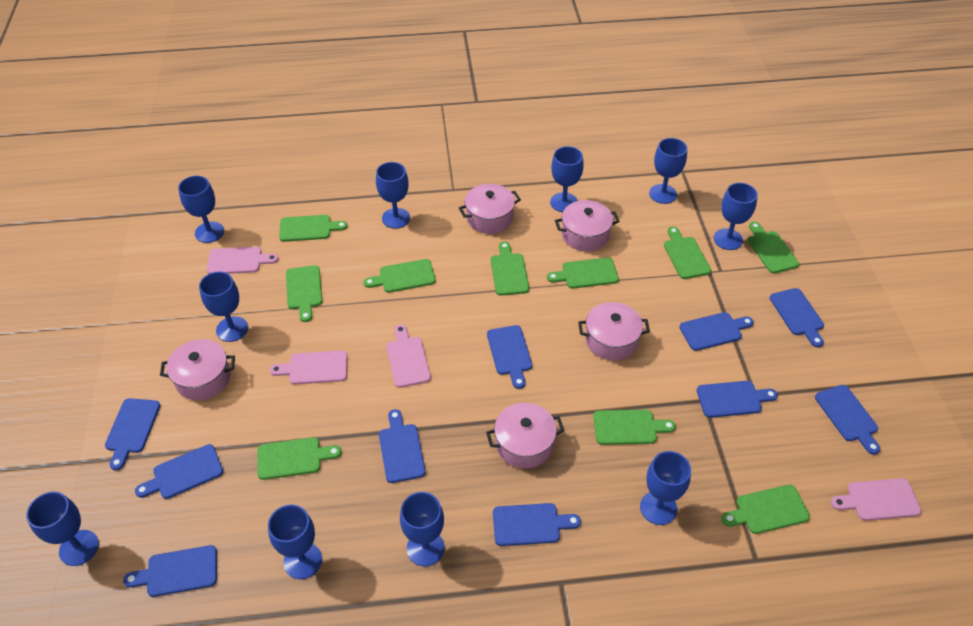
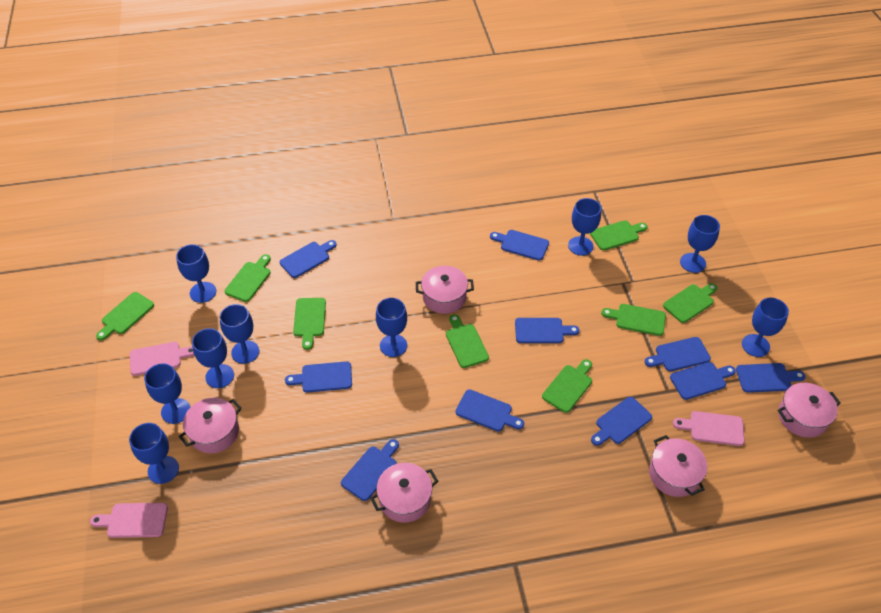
blue goblet: [26,492,99,566] [178,176,224,243] [199,272,248,342] [268,505,322,579] [376,162,410,229] [400,492,445,566] [550,146,584,212] [640,451,691,525] [649,138,687,204] [714,183,758,250] = 10 -> [129,423,179,484] [144,363,190,424] [176,244,216,303] [192,328,234,388] [220,304,259,364] [376,298,407,357] [568,198,601,256] [680,215,720,273] [742,298,789,357] = 9
green cutting board: [257,437,341,480] [279,215,348,242] [286,265,322,322] [364,259,436,293] [491,242,529,296] [547,258,619,289] [593,410,676,445] [664,227,711,279] [721,485,810,534] [748,222,799,273] = 10 -> [96,292,154,340] [224,254,271,302] [293,298,326,350] [446,314,489,368] [542,359,592,413] [590,220,648,251] [601,304,666,336] [663,283,718,323] = 8
pink cutting board: [207,247,279,274] [270,350,348,384] [386,324,431,388] [831,478,921,521] = 4 -> [90,503,168,538] [130,342,194,376] [673,411,745,446] = 3

